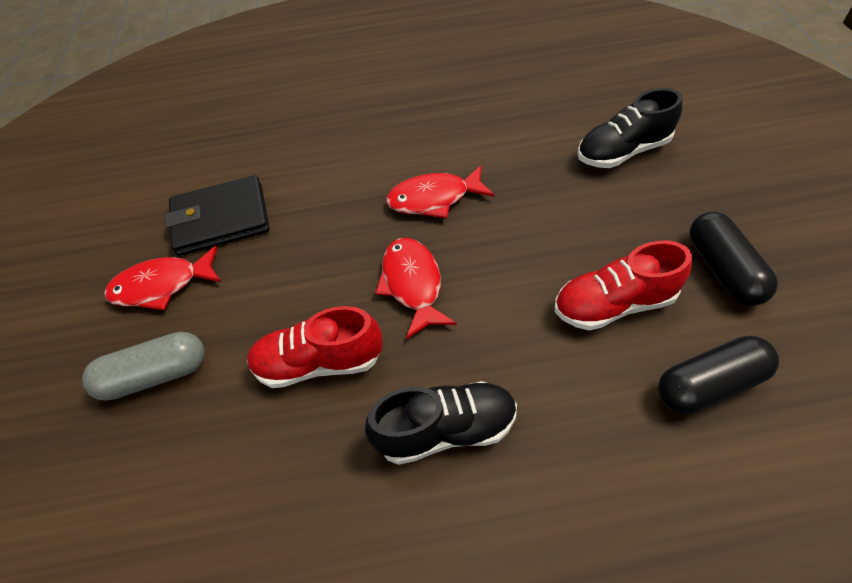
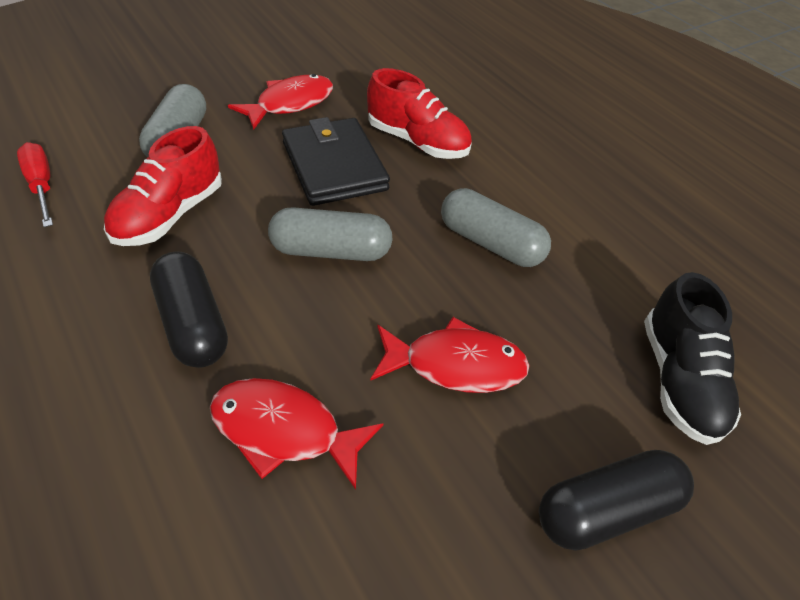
black shoe: [365,381,517,465] [577,88,682,168] = 2 -> [644,272,741,445] = 1
grey capsule: [82,332,205,401] = 1 -> [139,84,206,158] [268,207,393,261] [441,188,551,267] = 3
red screwdriver: none = 0 -> [17,142,53,227] = 1

